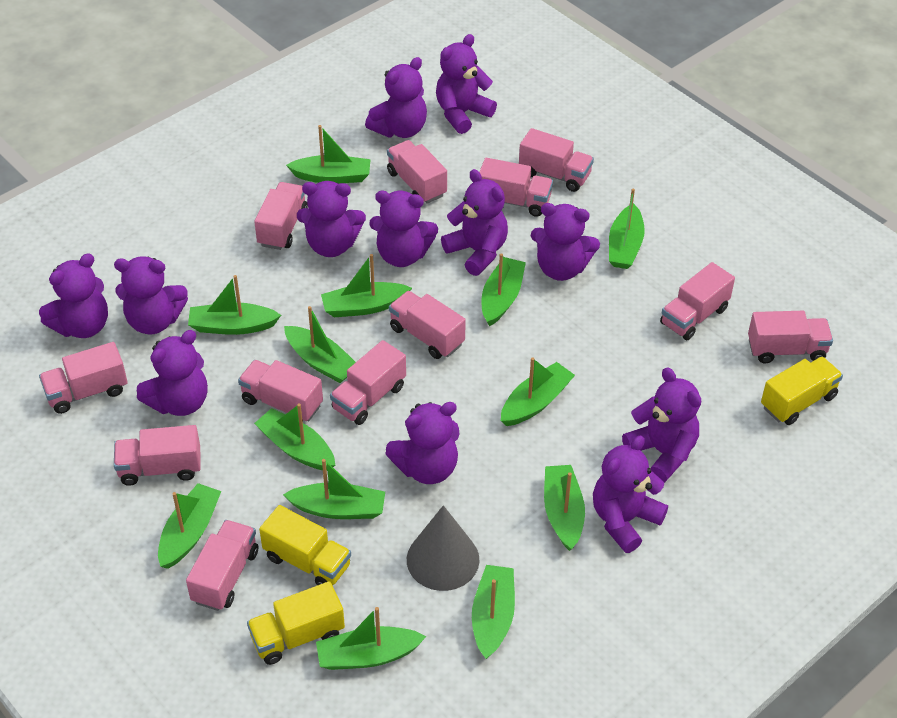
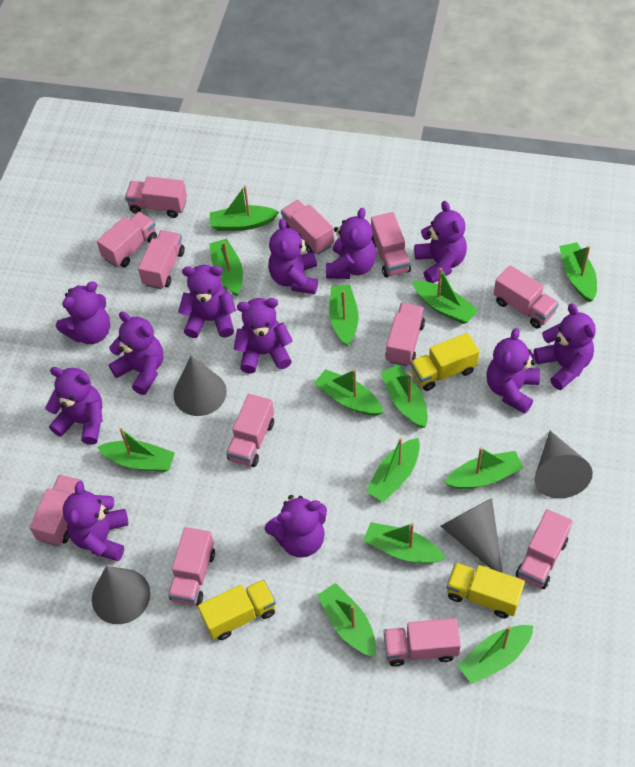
grey cone: [407,505,480,591] = 1 -> [92,566,150,624] [174,356,227,416] [441,498,502,573] [534,431,593,499] = 4

